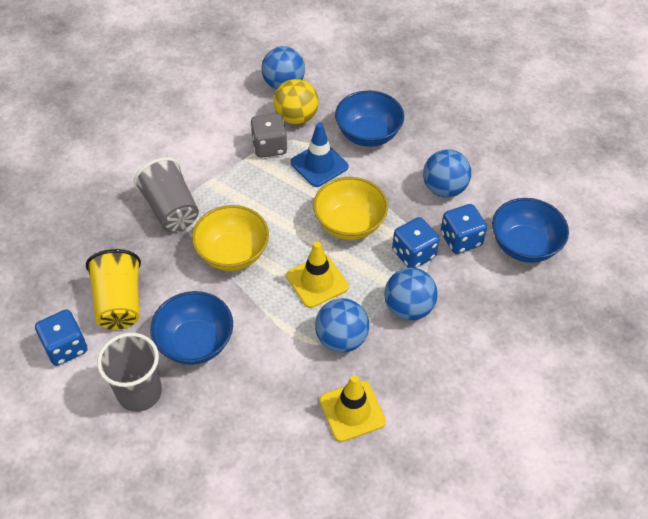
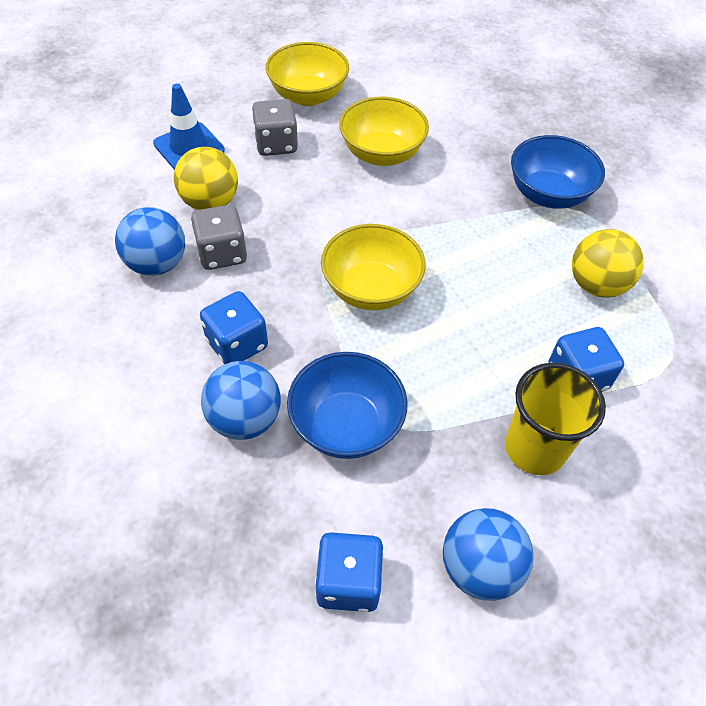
blue ball: [261,46,305,90] [315,298,369,353] [384,268,438,321] [423,149,471,197] = 4 -> [115,207,185,276] [201,361,281,440] [443,508,534,601] = 3
blue bowl: [150,291,233,365] [335,90,404,147] [492,198,569,263] = 3 -> [287,352,408,459] [511,135,605,209] = 2
grey cup: [97,333,162,412] [134,157,199,231] = 2 -> none = 0
grey dice: [250,113,287,158] = 1 -> [191,205,247,270] [252,99,298,156] = 2
yellow ball: [274,79,319,124] = 1 -> [174,147,238,210] [572,229,644,298] = 2
yellow bowl: [192,205,269,271] [313,177,388,240] = 2 -> [266,42,349,106] [321,224,426,310] [339,97,429,166] = 3
yellow traffic cone: [286,242,349,308] [320,375,386,442] = 2 -> none = 0

